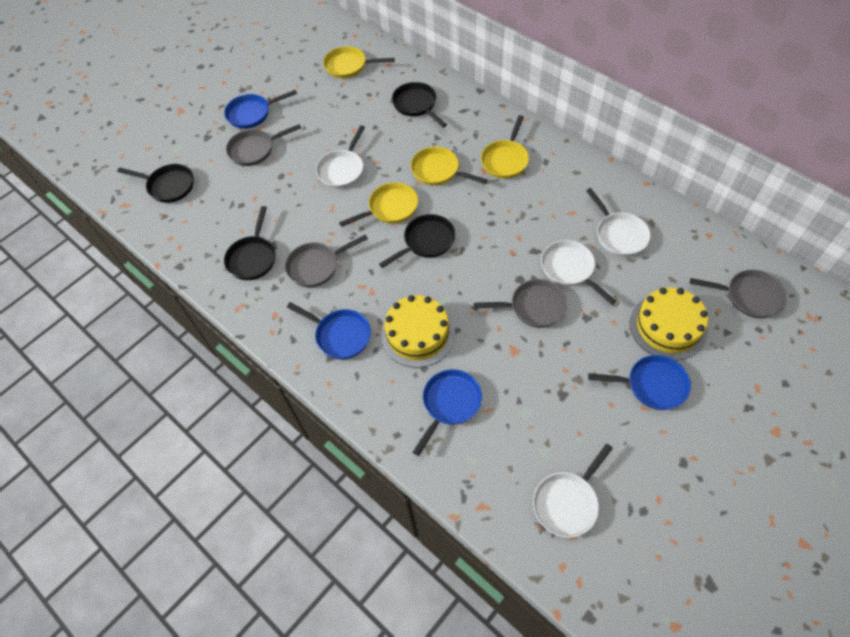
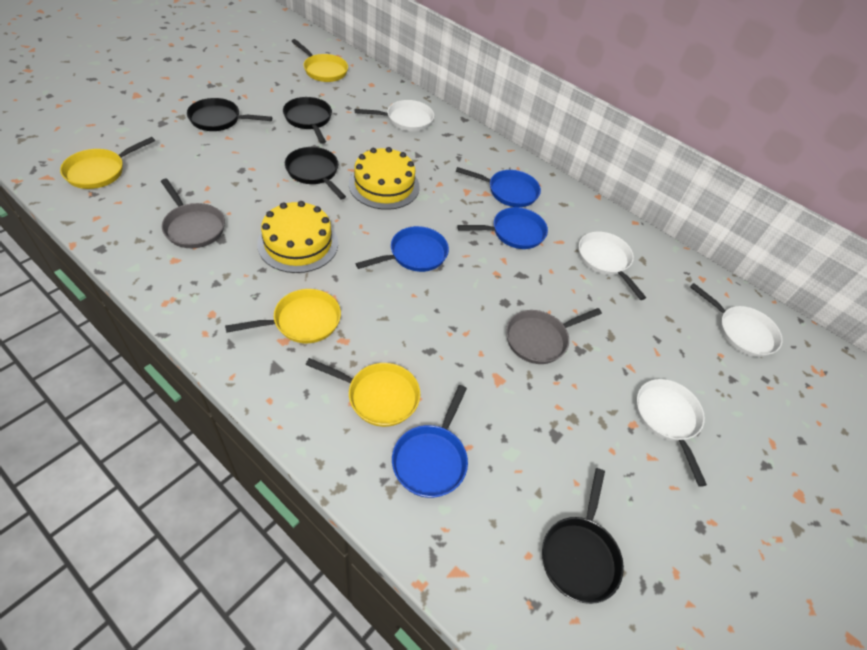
grey pan: [226,124,301,166] [285,235,368,287] [474,279,568,328] [690,270,787,318] = 4 -> [161,179,225,248] [506,308,602,364] = 2

